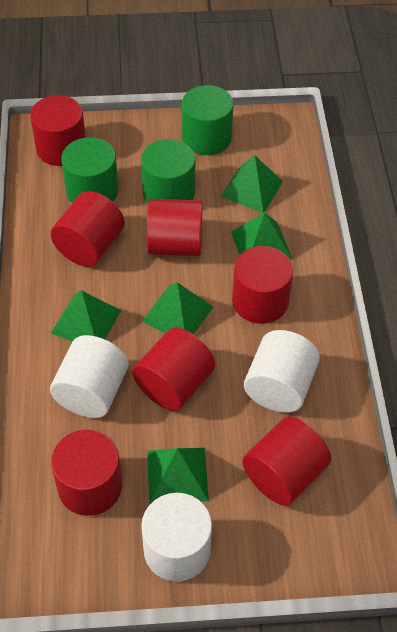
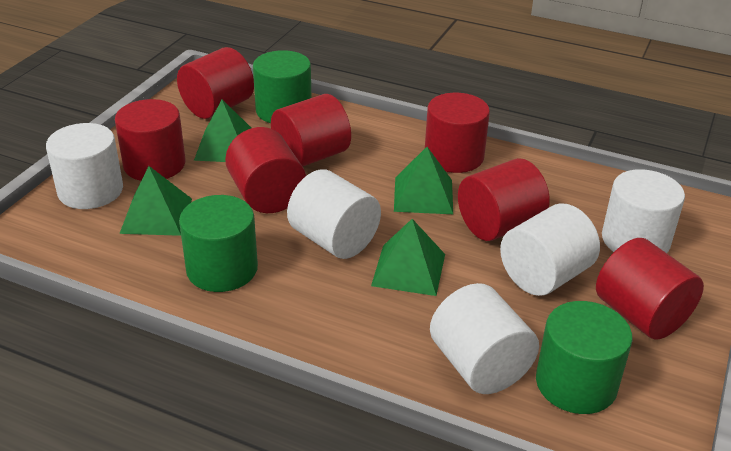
green pyramid: [51,290,121,341] [142,282,213,335] [147,448,209,504] [220,155,283,213] [231,213,293,260] = 5 -> [119,166,192,236] [194,100,251,162] [371,219,445,296] [394,147,453,214] = 4
white cylinder: [50,335,129,418] [141,493,212,582] [244,330,320,413] = 3 -> [46,123,123,209] [287,170,381,259] [430,283,539,394] [500,203,600,296] [602,169,685,253] = 5

